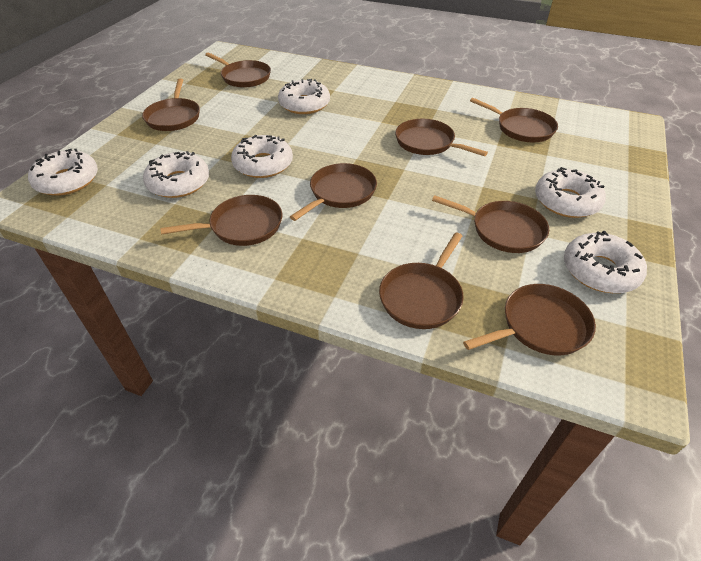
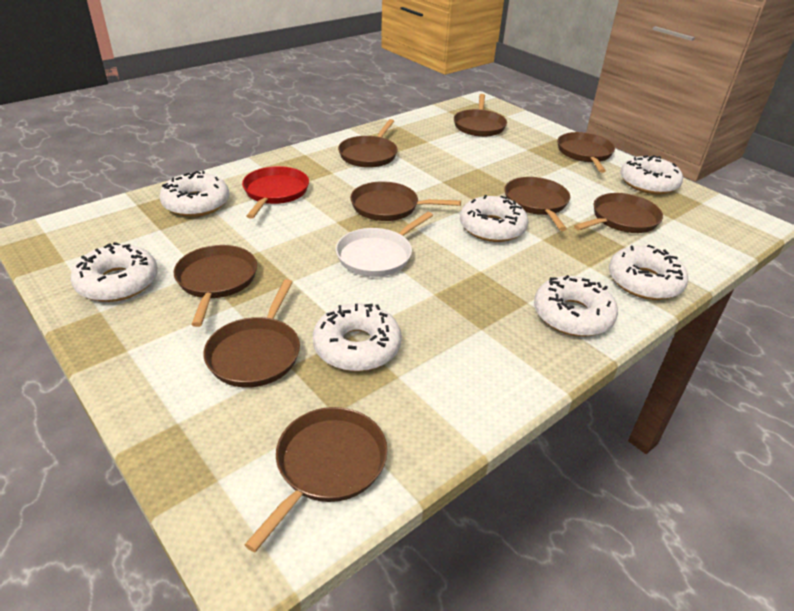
red pan: none = 0 -> [242,166,309,219] = 1
white donut: [28,149,98,196] [143,151,209,198] [231,135,293,178] [278,79,330,114] [535,167,606,218] [564,231,647,293] = 6 -> [71,242,158,302] [160,171,229,217] [313,303,402,371] [460,195,528,242] [534,275,618,337] [609,245,688,300] [620,155,683,195] = 7
white pan: none = 0 -> [336,212,433,277] = 1

